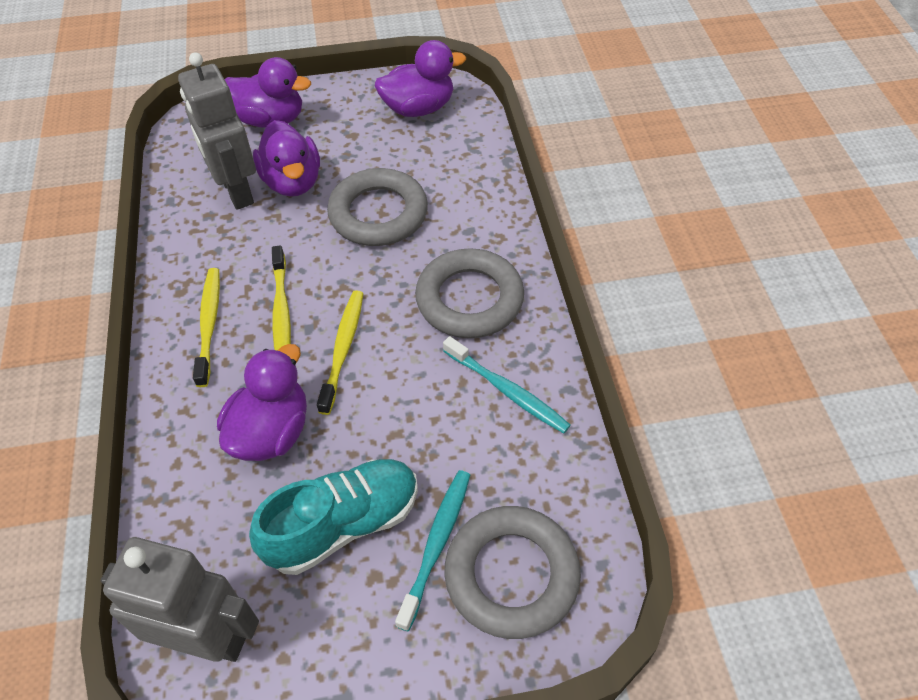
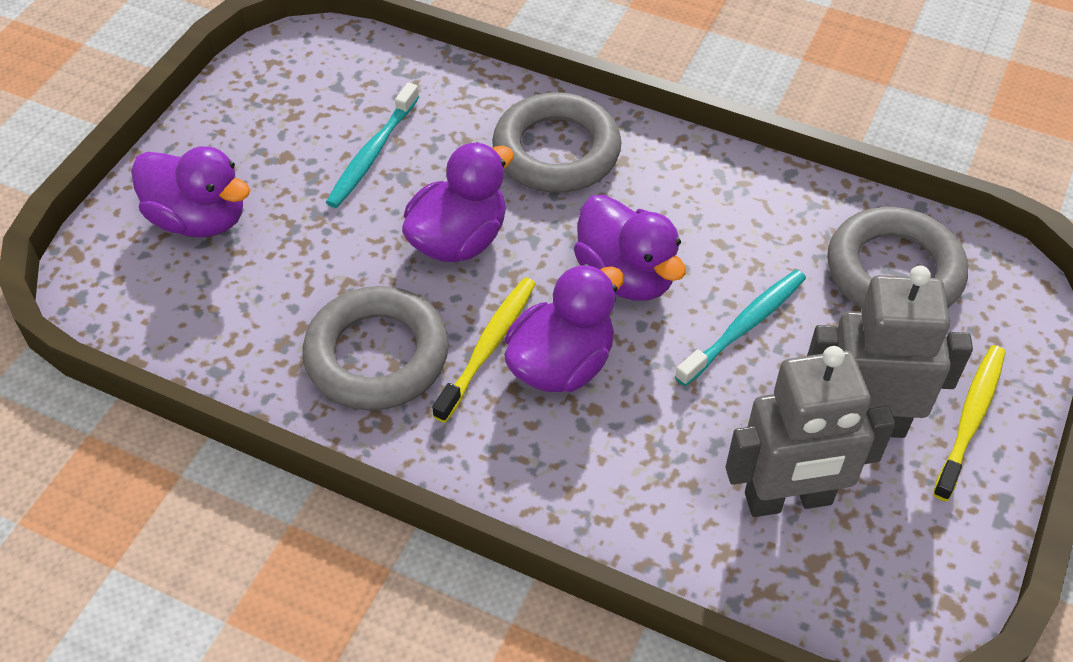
turquoise shoe: [249,459,418,575] = 1 -> none = 0
yellow toothbrush: [193,268,220,387] [272,245,291,351] [317,290,363,415] = 3 -> [432,277,536,423] [933,345,1005,501] = 2

